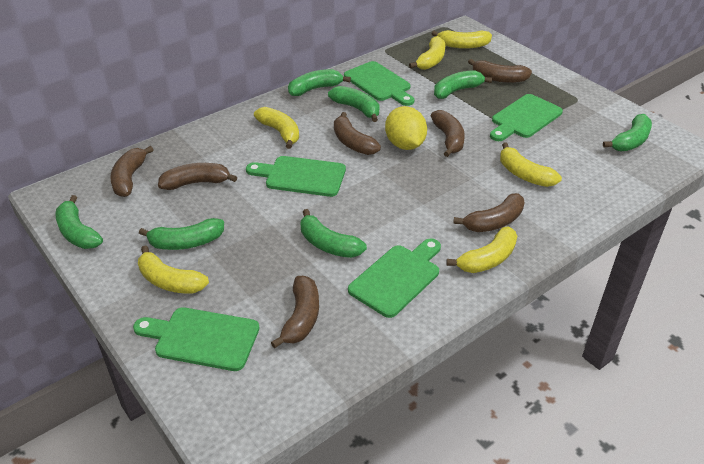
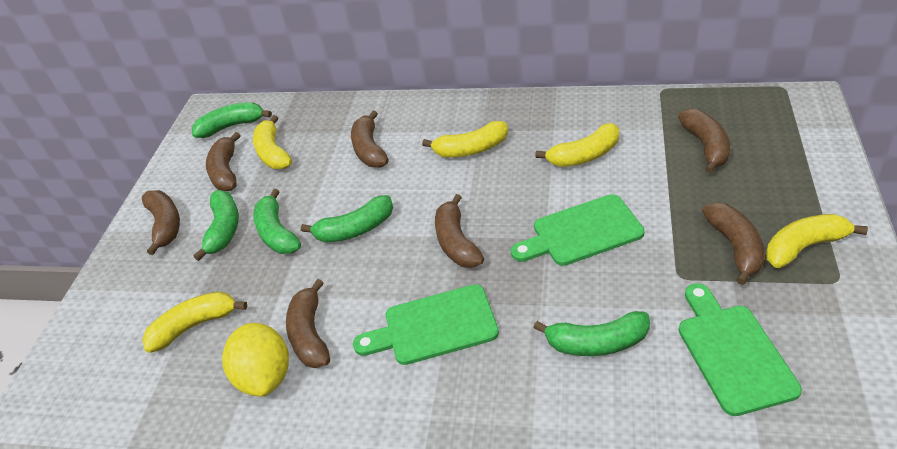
green banana: [55,195,103,249] [139,218,224,250] [288,69,351,96] [301,209,367,258] [328,86,379,122] [434,70,492,99] [603,114,652,151] = 7 -> [192,102,272,138] [193,190,239,261] [253,189,301,254] [301,195,393,243] [533,311,650,356] = 5
green cutting board: [133,307,259,371] [246,156,346,197] [344,61,414,106] [348,238,441,318] [490,94,563,141] = 5 -> [353,284,499,365] [511,194,645,266] [679,283,802,416] = 3
yellow banana: [138,246,209,294] [254,107,299,149] [409,36,445,70] [432,30,492,49] [446,227,517,273] [500,143,562,187] = 6 -> [142,291,247,353] [253,115,292,169] [422,121,508,157] [535,123,619,167] [766,214,868,268] = 5

